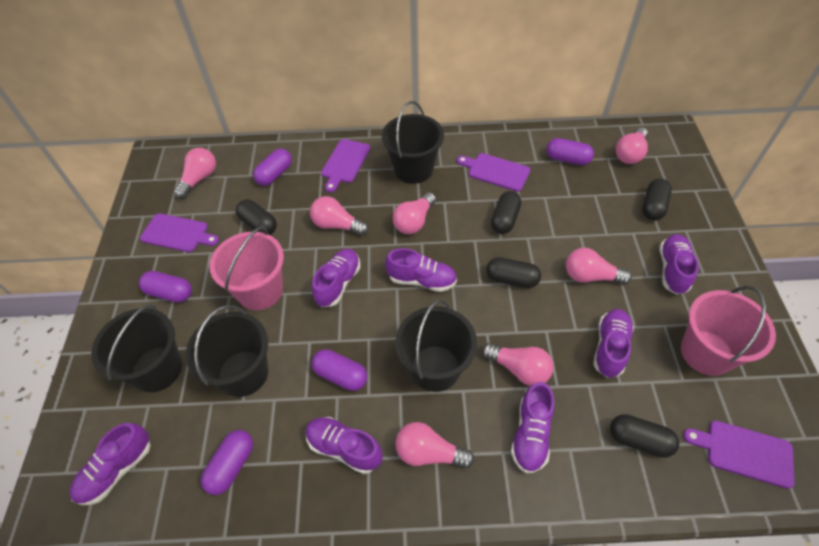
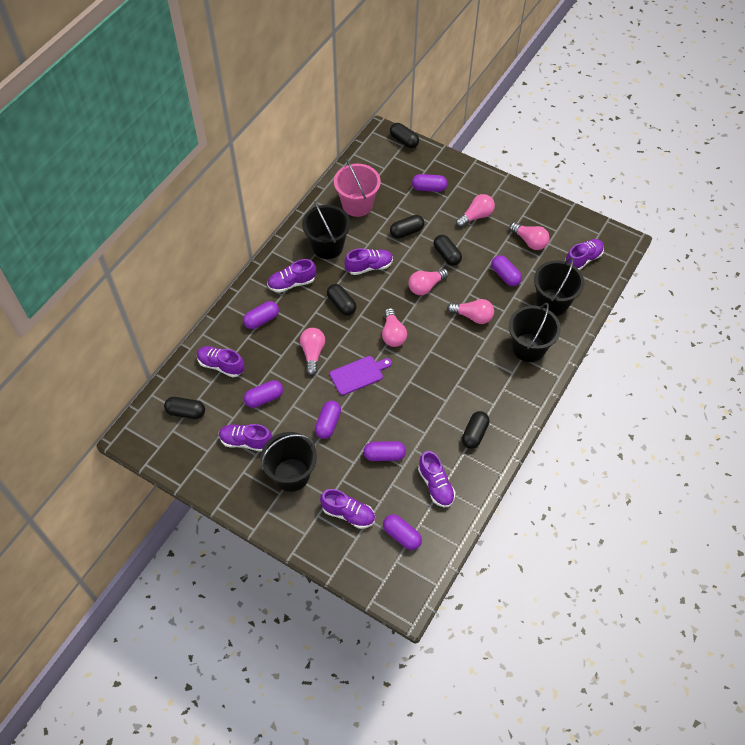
black capsule: [236,200,277,235] [486,257,541,288] [491,191,521,234] [610,414,679,458] [643,179,672,220] = 5 -> [164,397,205,419] [327,284,357,315] [390,123,419,148] [390,215,424,239] [434,235,462,266] [462,411,489,449] = 6
pink bucket: [210,226,284,310] [681,286,776,376] = 2 -> [334,159,381,217] = 1
pink light bulb: [174,148,216,199] [310,196,368,236] [393,192,436,234] [395,422,475,468] [482,343,553,386] [566,248,632,285] [616,127,648,164] = 7 -> [300,328,325,375] [382,308,407,347] [409,268,449,295] [447,299,494,324] [456,194,495,227] [509,222,550,250] = 6
purple capsule: [139,271,192,302] [201,430,253,495] [253,149,292,186] [311,349,367,391] [546,138,594,165] = 5 -> [243,301,279,329] [244,380,283,408] [315,401,341,439] [363,441,406,461] [383,514,422,550] [412,174,447,192] [491,255,522,286] = 7
purple cutting board: [140,213,219,252] [321,139,370,192] [457,153,530,192] [683,421,795,489] = 4 -> [330,356,392,395] = 1

